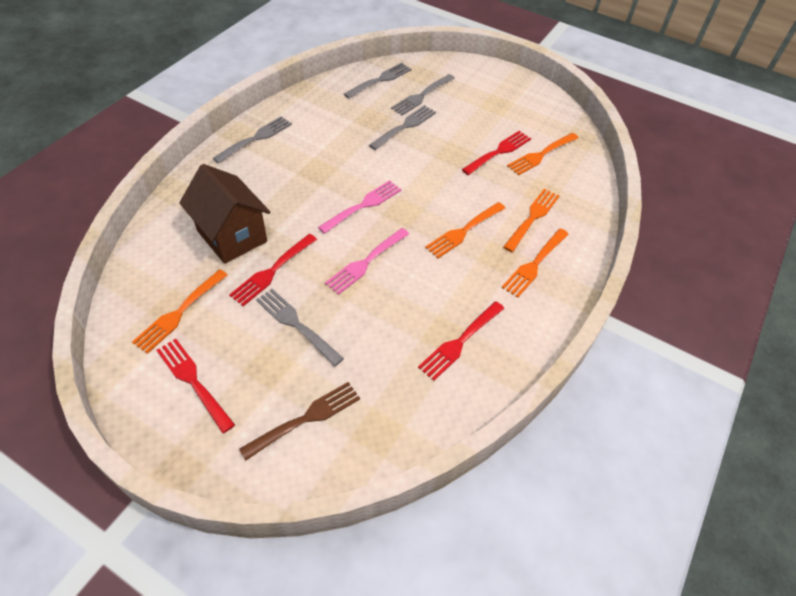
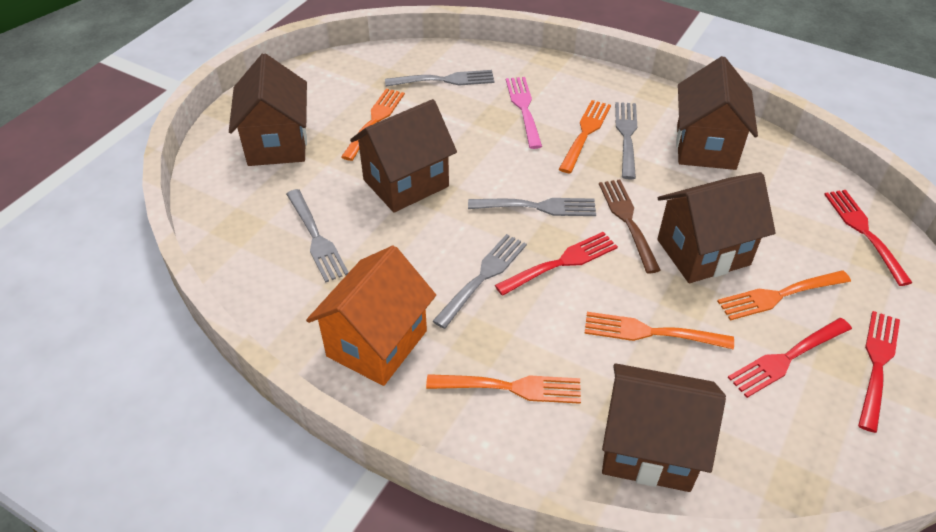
brown house: [179,164,270,264] = 1 -> [229,53,307,166] [350,99,457,213] [602,363,726,492] [657,172,776,283] [676,56,758,170] = 5
orange house: none = 0 -> [306,245,436,386] = 1
pink fork: [318,180,401,234] [325,228,409,295] = 2 -> [506,77,542,149] = 1

